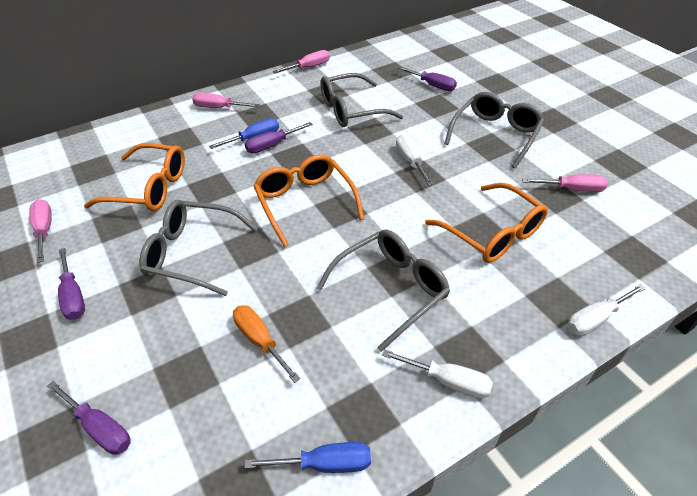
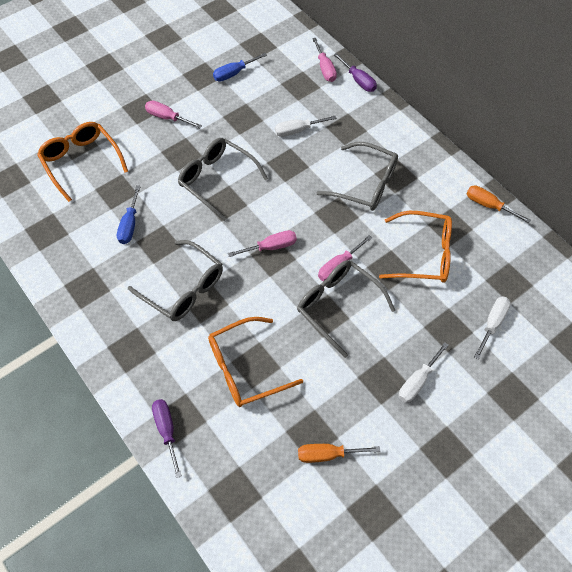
orange screwdriver: [233,305,300,383] = 1 -> [298,444,380,463] [466,185,531,223] = 2
purple screwdriver: [47,381,130,455] [58,248,85,320] [245,122,313,153] [397,66,457,91] = 4 -> [152,399,182,478] [334,53,377,92] = 2

